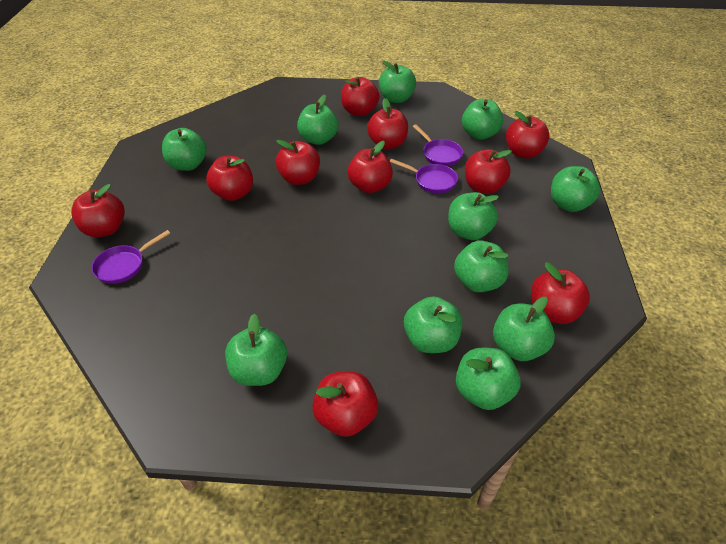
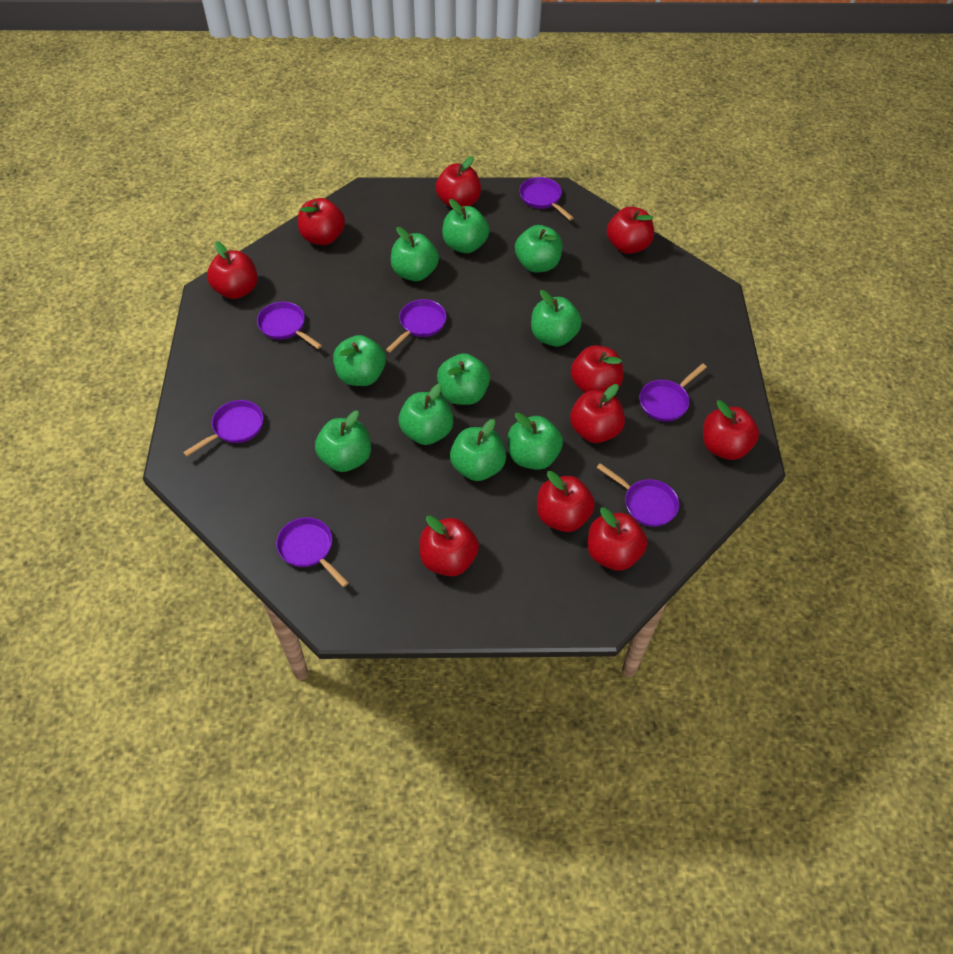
green apple: [162,128,207,171] [225,314,287,386] [297,95,338,145] [379,61,416,103] [404,296,462,353] [448,192,499,240] [454,240,509,292] [456,348,521,410] [462,99,503,140] [493,297,555,361] [551,166,600,212] = 11 -> [315,411,371,472] [333,335,386,386] [391,227,439,281] [398,384,454,445] [437,353,490,405] [442,199,489,253] [450,419,506,481] [508,412,563,470] [515,225,563,272] [531,290,582,346] = 10
purple pan: [92,230,171,284] [390,159,458,194] [412,124,463,166] = 3 -> [183,400,264,456] [257,302,322,349] [276,517,349,587] [386,299,447,353] [519,177,574,221] [597,463,679,527] [639,363,707,422] = 7

